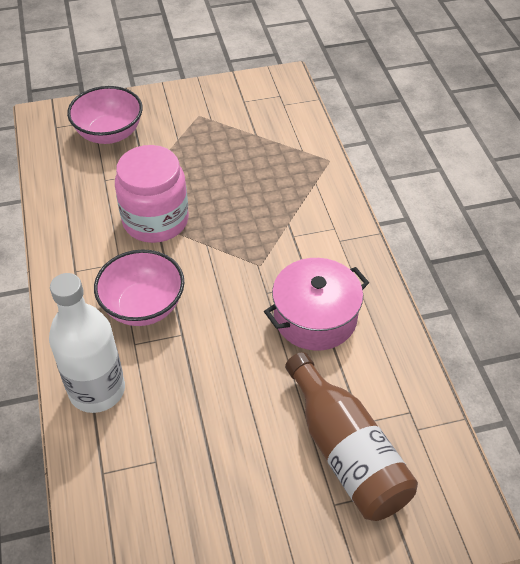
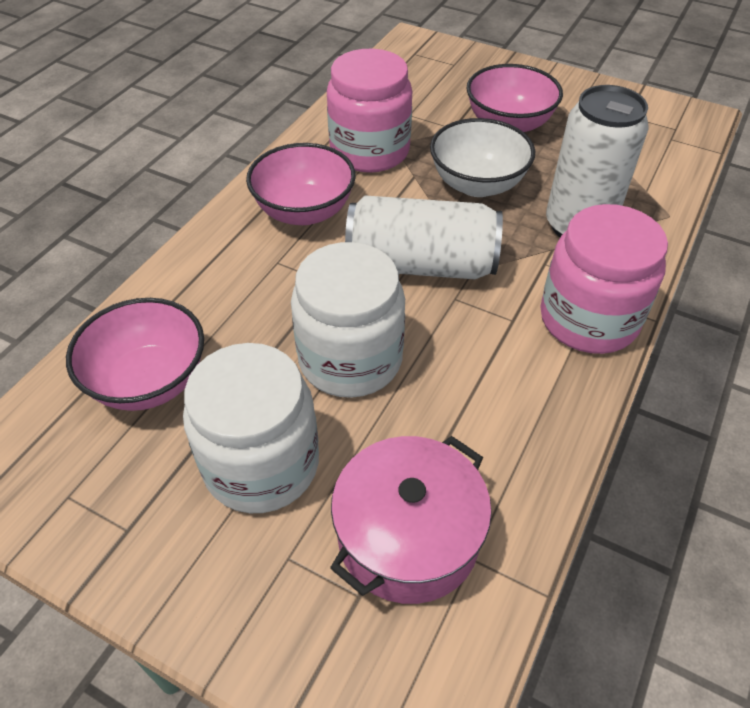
brown bottle: [285,352,418,521] = 1 -> none = 0
pink bowl: [67,86,143,144] [94,250,184,326] = 2 -> [66,298,204,411] [246,143,356,225] [466,64,563,132] = 3
pink jar: [115,145,189,243] = 1 -> [327,49,412,173] [540,204,668,354] = 2
white bottle: [49,273,125,413] = 1 -> none = 0
white bowl: none = 0 -> [430,118,535,197] = 1
white can: none = 0 -> [345,195,503,279] [546,85,649,237] = 2
white jar: none = 0 -> [183,343,319,513] [291,242,405,398] = 2

